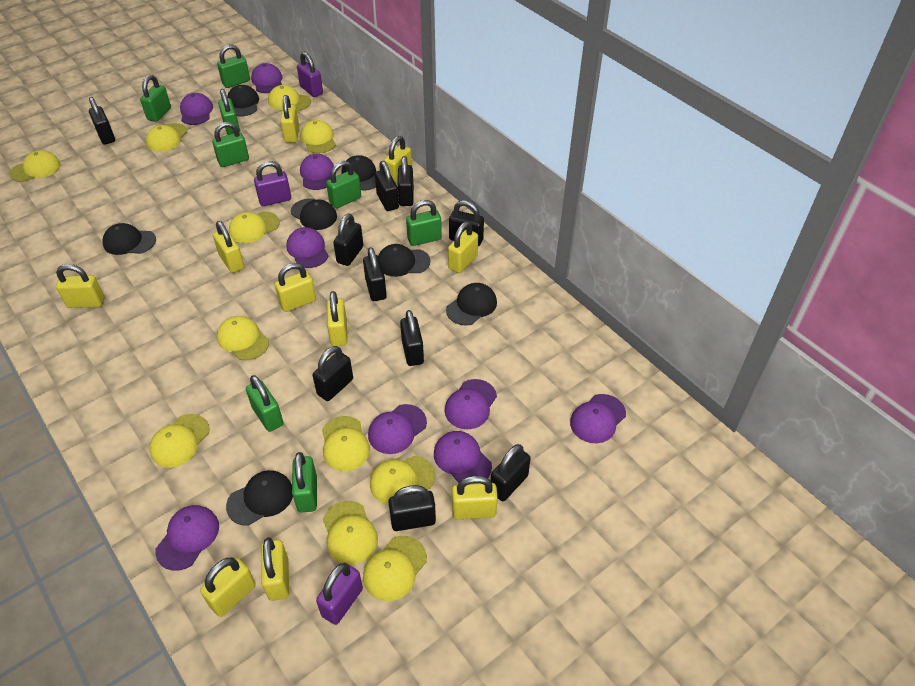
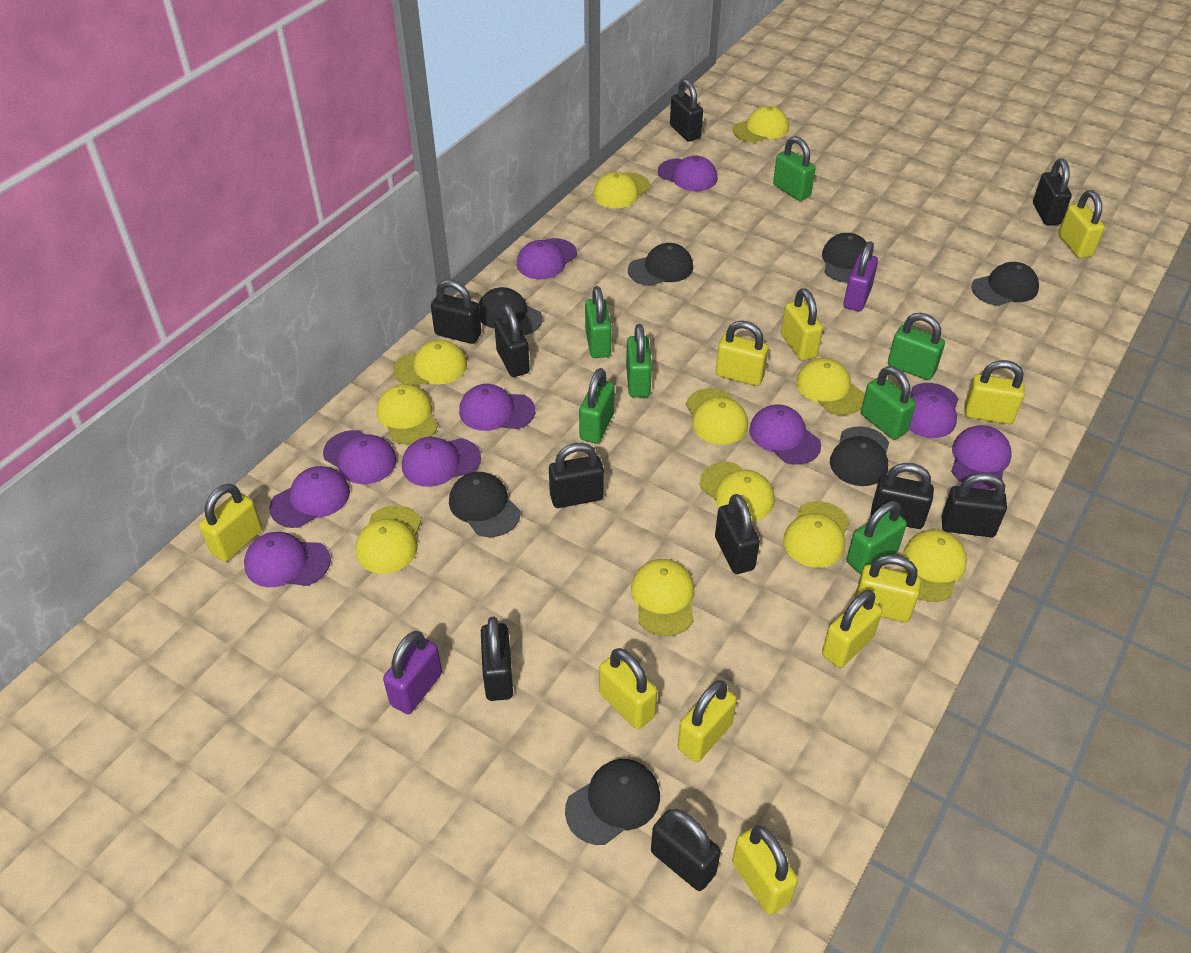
green padlock: [140,75,171,122] [212,122,249,167] [217,44,250,88] [218,89,240,135] [246,375,283,432] [292,452,317,513] [326,161,361,209] [406,200,442,246] = 8 -> [579,368,615,444] [585,286,612,358] [626,324,652,398] [773,136,816,201] [847,501,907,574] [861,366,916,440] [888,313,945,380] = 7
purple cap: [155,505,219,571] [180,93,213,125] [251,63,282,93] [286,227,328,268] [300,154,334,190] [368,404,427,454] [434,431,492,484] [445,379,497,429] [570,394,626,443] = 9 -> [244,532,331,587] [269,466,350,528] [323,430,397,484] [402,437,481,487] [459,384,535,431] [517,238,577,279] [658,156,717,191] [749,404,821,465] [909,383,958,438] [951,425,1011,489] = 10
purple padlock: [254,161,291,206] [297,52,323,97] [316,563,363,625] = 3 -> [383,631,442,714] [844,241,878,311] = 2

